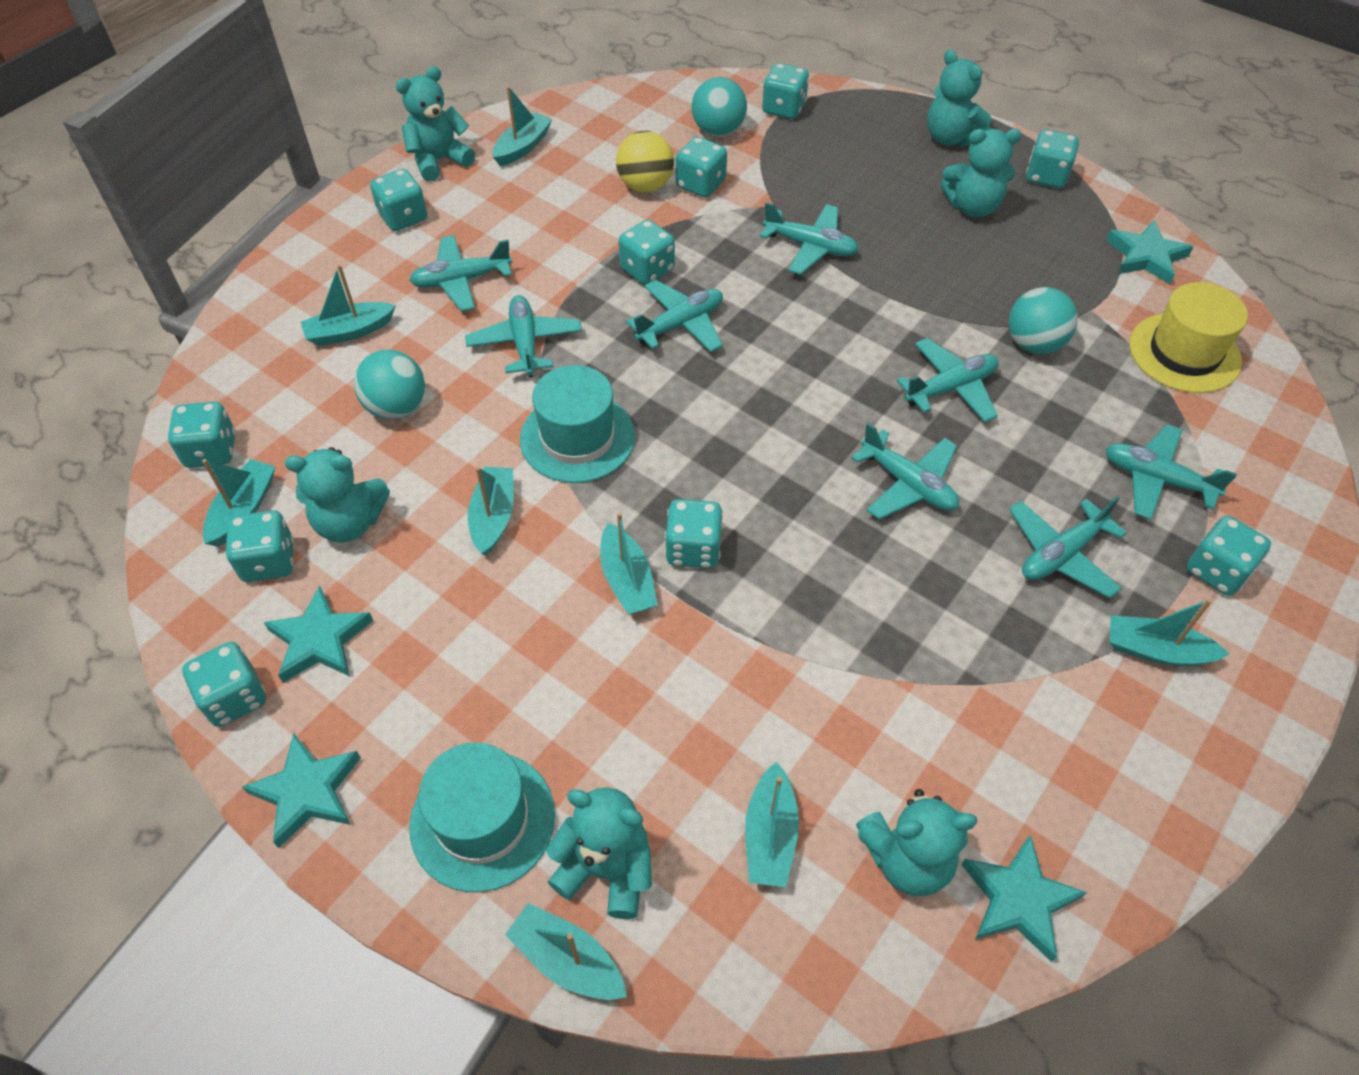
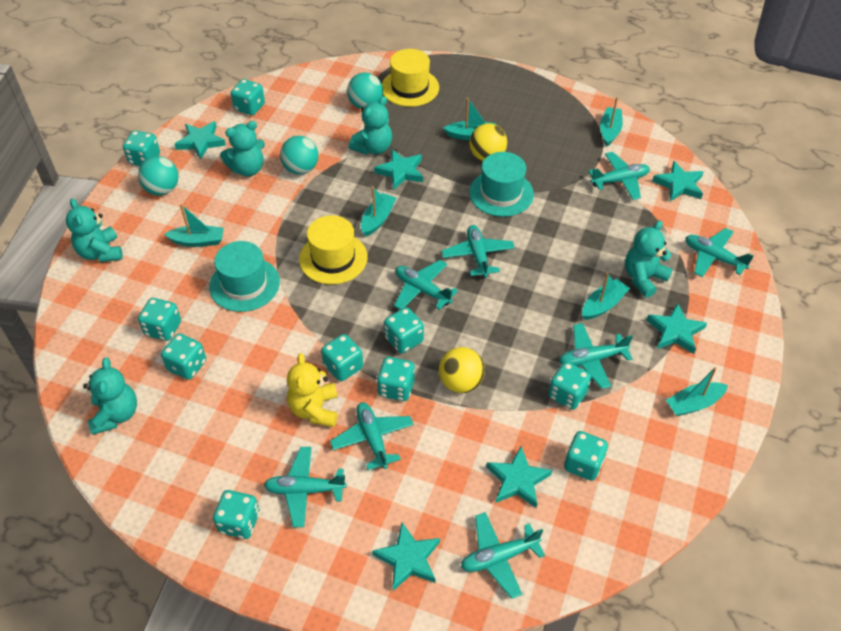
turquoise boat: [202,459,276,547] [301,264,396,346] [467,467,514,556] [492,86,552,166] [505,903,627,1000] [600,513,658,614] [745,761,799,887] [1110,599,1229,666] = 8 -> [164,204,224,247] [361,186,396,237] [443,98,496,140] [582,272,630,320] [600,97,623,146] [666,367,728,416] = 6
turquoise star: [242,733,361,848] [264,586,373,683] [961,835,1087,962] [1107,220,1193,284] = 4 -> [174,121,226,160] [372,523,440,591] [374,150,423,190] [486,446,552,508] [647,303,707,354] [652,161,704,202] = 6
turquoise teddy bear: [285,447,390,543] [396,66,475,182] [546,787,652,919] [856,789,978,896] [927,49,992,147] [941,129,1022,217] = 6 -> [66,198,123,262] [83,358,137,435] [220,121,265,177] [349,96,392,155] [625,220,673,298] = 5
yellow ball: [616,131,674,192] = 1 -> [439,347,485,393] [469,123,507,161] = 2
yellow hat: [1130,282,1248,393] = 1 -> [299,215,368,285] [382,49,439,107] = 2
yellow teddy bear: none = 0 -> [287,353,338,427] = 1

